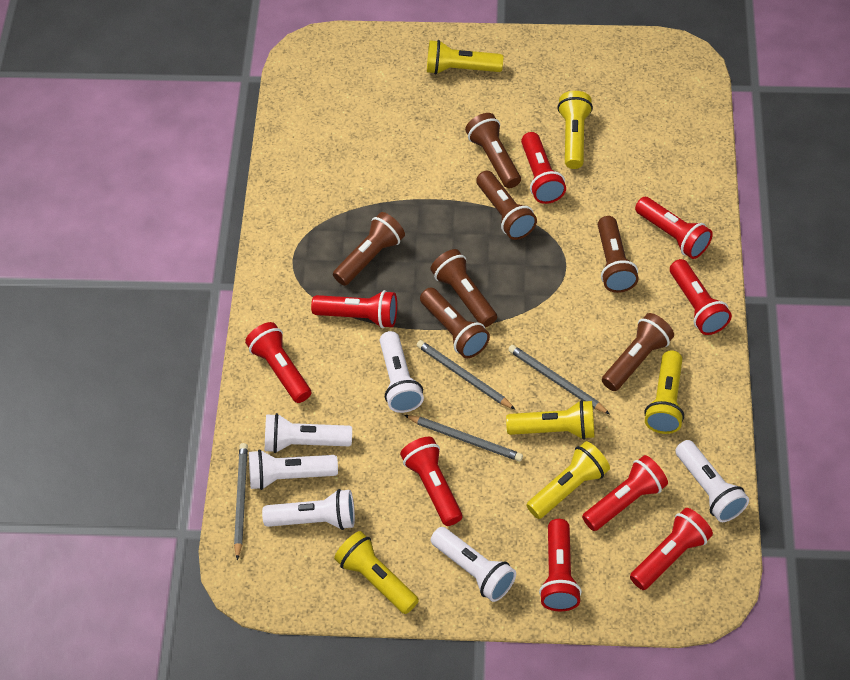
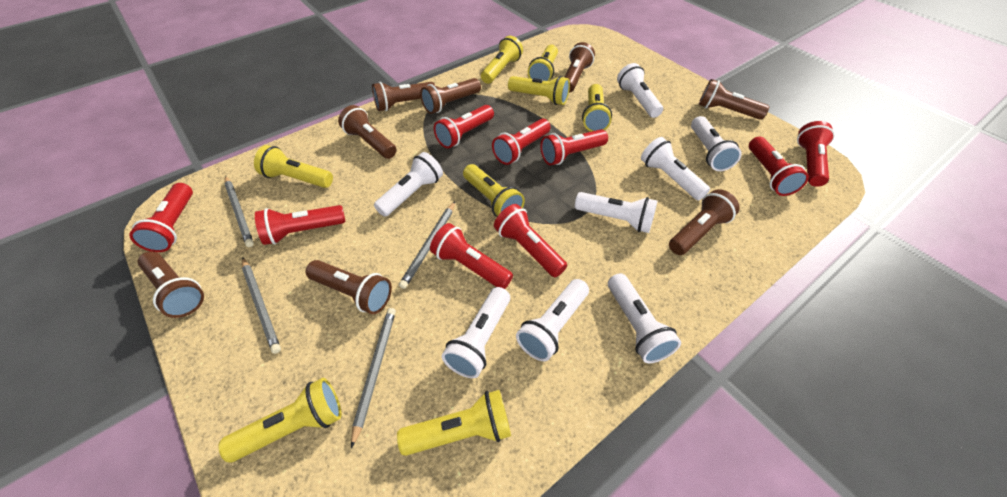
brown flashlight: [333,212,405,286] [420,287,490,358] [430,249,497,327] [465,113,521,188] [476,171,537,240] [598,216,638,293] [602,313,674,391] = 7 -> [137,251,204,318] [306,260,392,314] [338,105,397,159] [372,82,435,111] [420,78,481,114] [564,42,595,93] [669,189,740,255] [698,79,769,120] = 8
white flashlight: [249,449,338,490] [262,489,355,530] [265,413,352,453] [380,331,424,413] [431,527,516,602] [675,440,749,522] = 6 -> [374,152,443,217] [442,287,510,378] [516,279,589,361] [575,192,657,233] [608,273,681,363] [617,63,663,118] [641,137,710,200] [691,116,742,171] = 8
yellow flashlight: [334,531,419,614] [427,40,503,75] [506,400,594,440] [526,441,610,519] [557,91,593,169] [644,350,684,434] = 6 -> [218,378,341,462] [254,145,333,188] [397,390,511,456] [463,164,525,217] [481,36,523,84] [508,76,570,105] [528,45,558,81] [582,84,612,132] = 8

